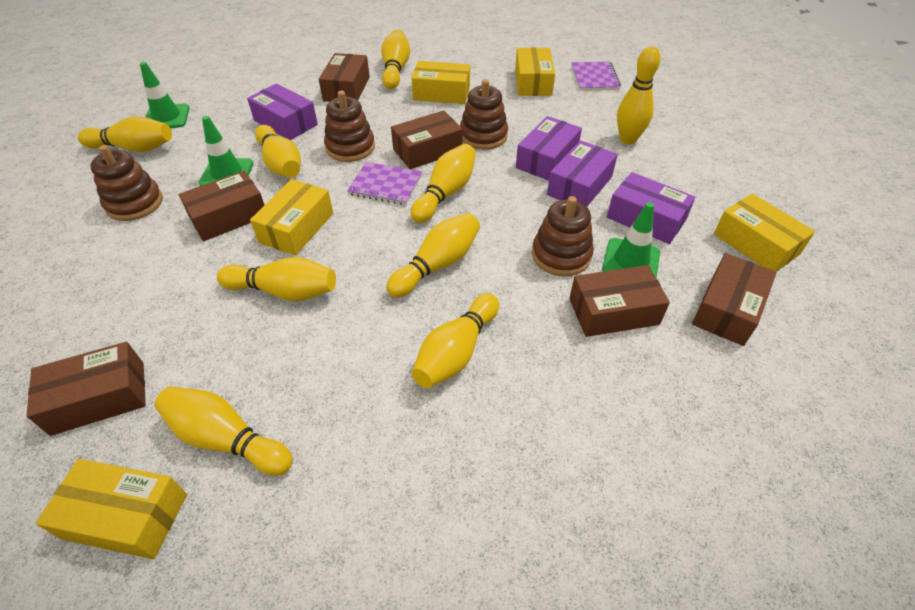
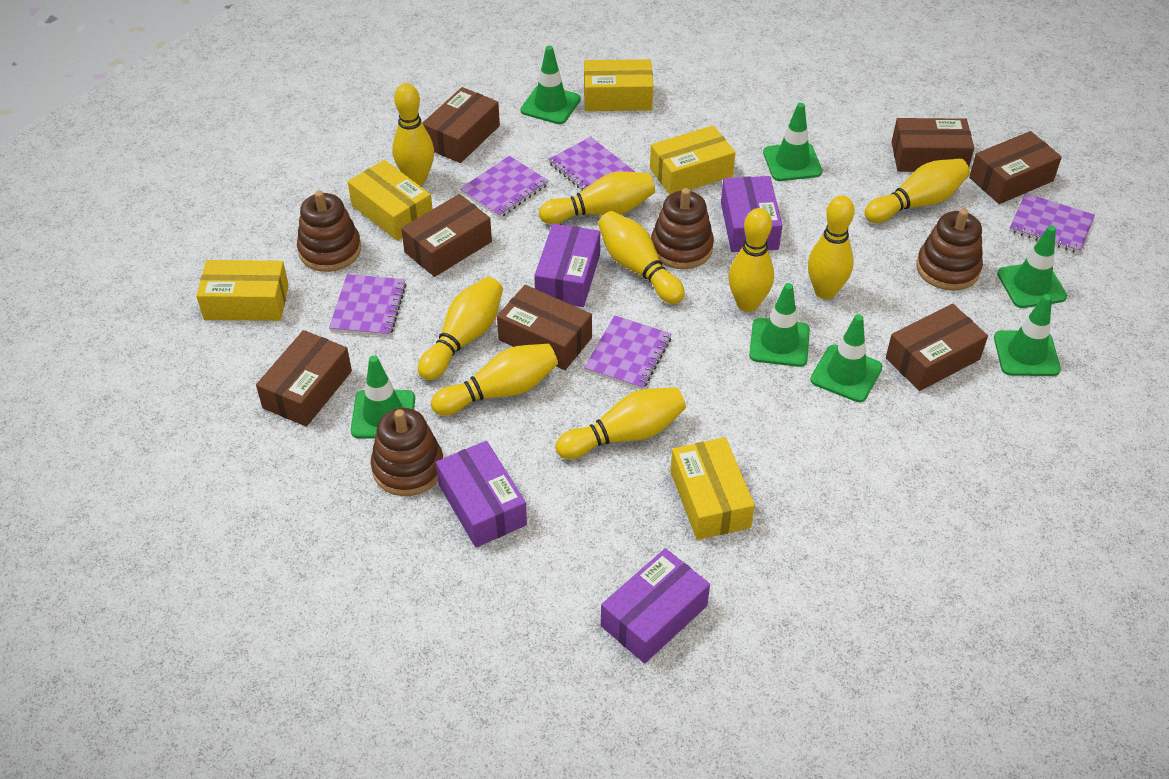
brown box: [26,342,146,436] [179,171,264,242] [319,53,370,102] [391,110,463,169] [569,265,670,337] [692,253,777,346] = 6 -> [256,330,352,427] [401,194,492,277] [422,87,500,163] [497,285,592,370] [886,304,988,391] [892,118,974,172] [969,131,1062,204] = 7
green traffic cone: [140,62,190,128] [199,116,254,186] [602,202,660,278] = 3 -> [351,355,415,438] [521,46,581,124] [749,283,810,367] [763,103,822,181] [810,314,883,402] [994,294,1061,376] [997,225,1067,308] = 7
purple notebook: [347,162,422,205] [571,61,621,91] = 2 -> [329,274,406,337] [460,156,549,218] [548,137,634,191] [584,315,672,390] [1009,193,1095,253] = 5

